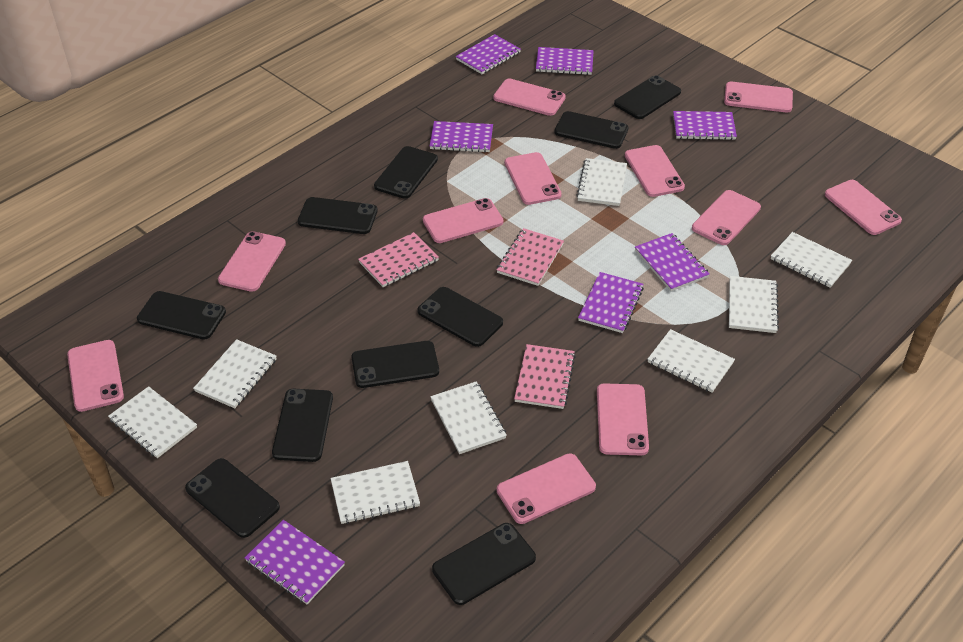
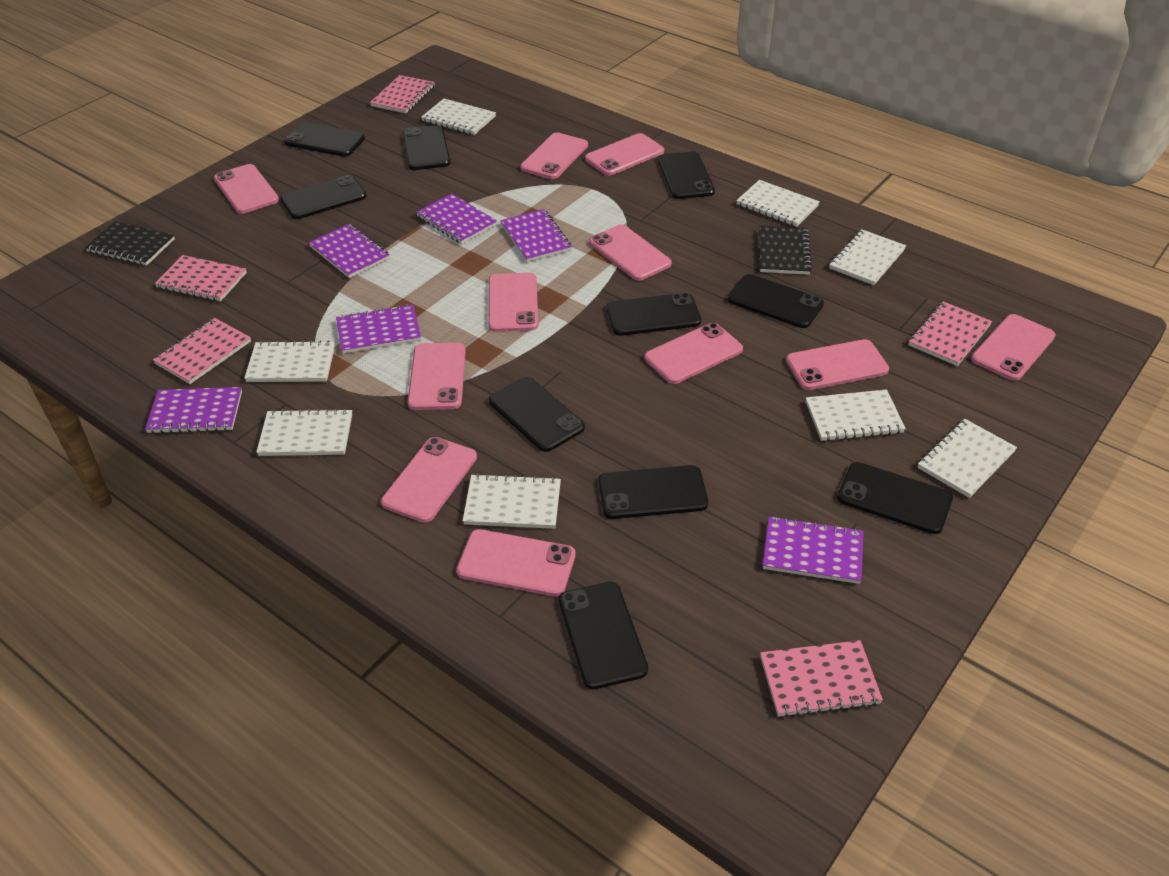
black notebook: none = 0 -> [85,221,175,266] [759,226,812,275] = 2
pink notebook: [358,232,439,287] [497,228,564,286] [514,344,576,409] = 3 -> [153,318,251,384] [155,255,247,301] [370,75,435,113] [760,640,883,717] [908,301,992,366] = 5
purple notebook: [245,520,345,604] [430,121,493,152] [456,34,521,74] [536,47,594,75] [578,272,644,333] [635,233,709,291] [673,111,737,140] = 7 -> [145,387,242,434] [308,224,390,278] [336,304,421,354] [416,194,497,244] [500,209,572,262] [763,516,863,584] = 6

